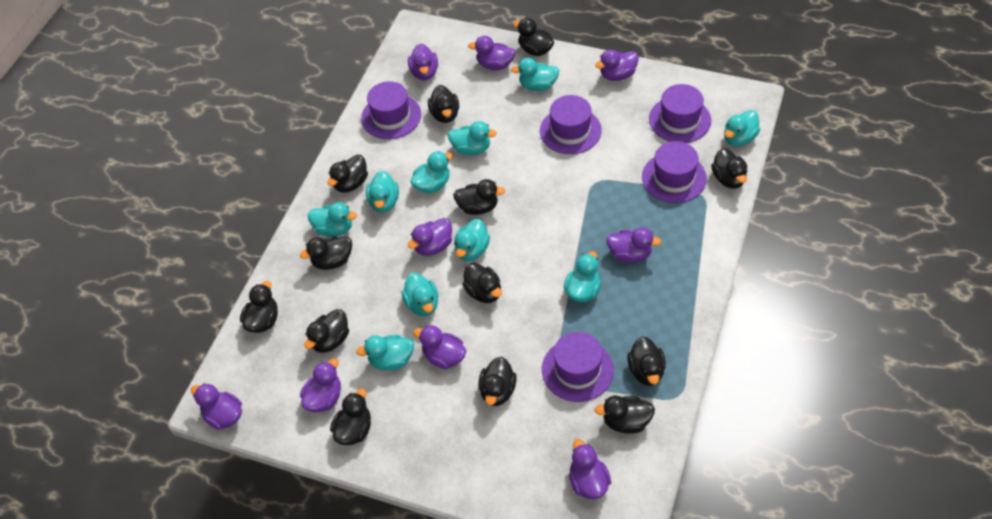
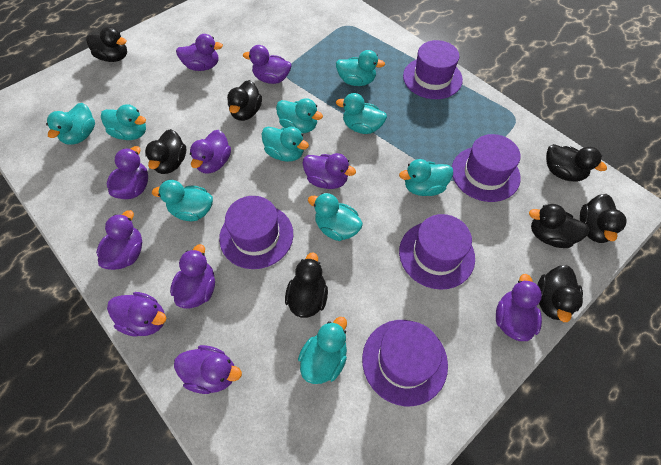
black duck: [240,281,278,333] [300,236,352,270] [304,309,349,353] [327,155,368,193] [330,389,371,445] [428,85,459,123] [453,179,505,215] [462,262,502,303] [478,357,517,406] [513,18,554,56] [594,396,655,434] [627,336,666,386] [711,148,747,189] = 13 -> [86,27,127,62] [145,129,186,174] [227,80,262,121] [285,252,328,318] [529,204,590,248] [538,265,583,322] [546,144,607,181] [580,194,627,243] = 8
purple duck: [191,383,242,430] [300,358,341,412] [408,44,438,80] [408,218,452,256] [413,325,466,369] [468,36,515,70] [569,439,611,499] [595,50,639,81] [606,227,661,262] = 9 -> [96,210,142,270] [107,146,148,199] [107,292,167,337] [170,244,215,308] [174,345,242,394] [176,34,223,71] [190,130,231,174] [243,45,291,84] [302,153,356,189] [496,274,542,341] = 10

